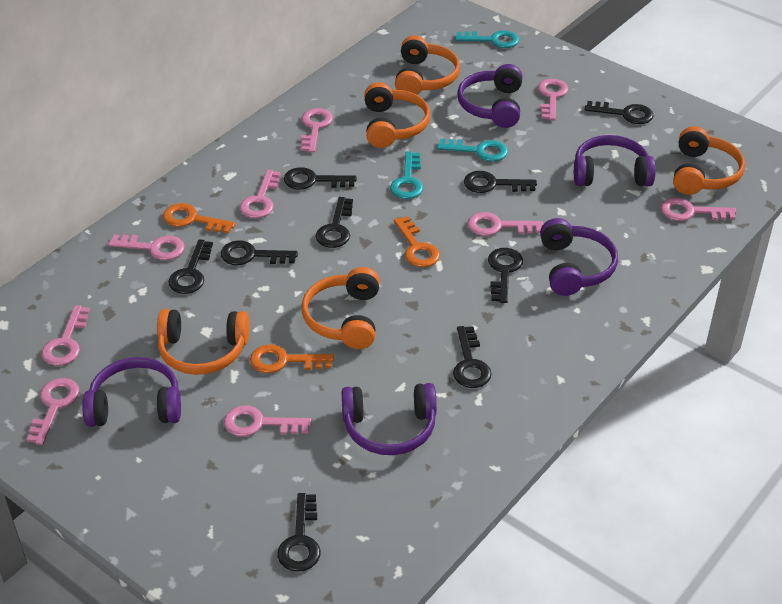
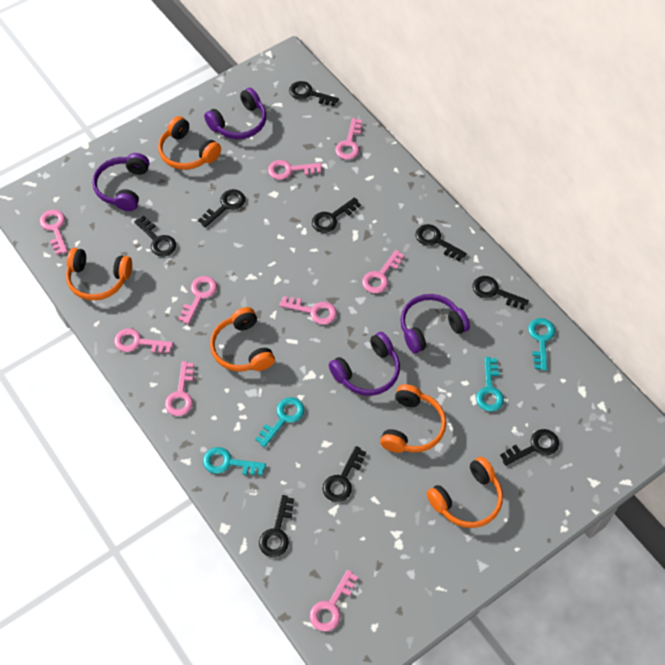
orange key: [163,203,235,234] [250,344,334,373] [394,216,440,267] = 3 -> none = 0
purple headphones: [82,357,181,427] [342,383,437,455] [457,64,523,128] [540,218,618,296] [574,135,656,186] = 5 -> [92,153,149,211] [204,88,266,139] [329,332,400,396] [400,294,470,353] = 4
turquoise key: [390,151,423,199] [437,139,508,162] [455,30,519,48] = 3 -> [203,447,266,476] [255,397,304,448] [476,357,504,412] [528,318,555,371] = 4

